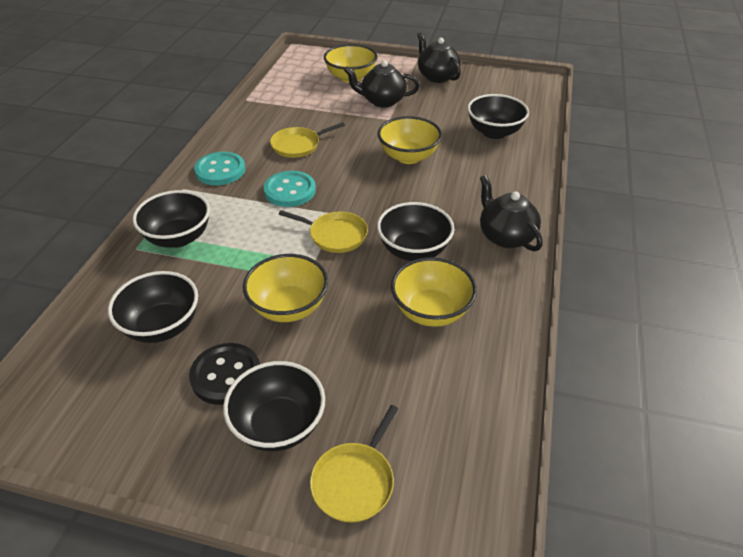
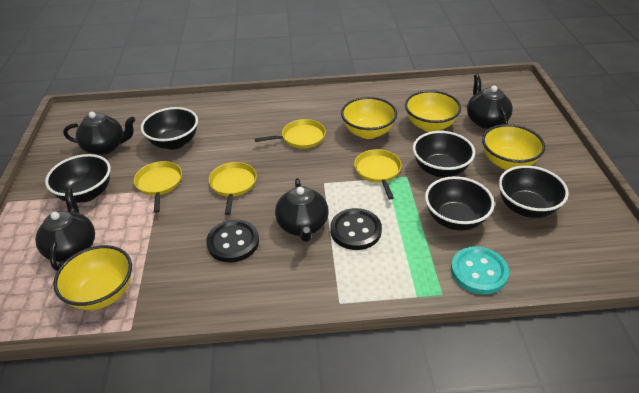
black button: [189,343,260,405] = 1 -> [206,219,259,263] [330,208,382,250] = 2
black teapot: [344,60,420,108] [417,32,461,83] [480,175,543,251] = 3 -> [35,189,95,271] [63,112,135,155] [275,178,329,242] [467,74,513,129] = 4
turquoise button: [194,152,245,185] [263,171,316,207] = 2 -> [451,246,509,294] = 1
yellow pan: [270,122,345,158] [279,210,368,253] [310,405,398,523] = 3 -> [134,161,182,213] [209,162,257,215] [255,119,326,149] [354,149,402,199] = 4

